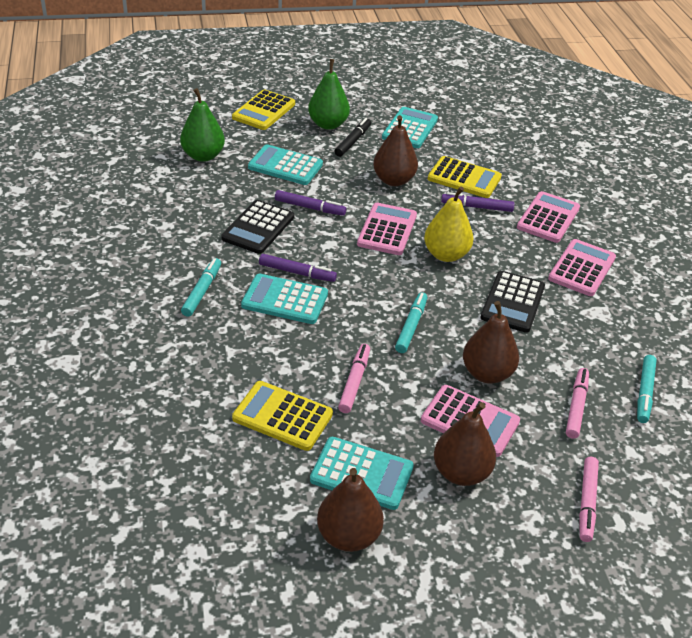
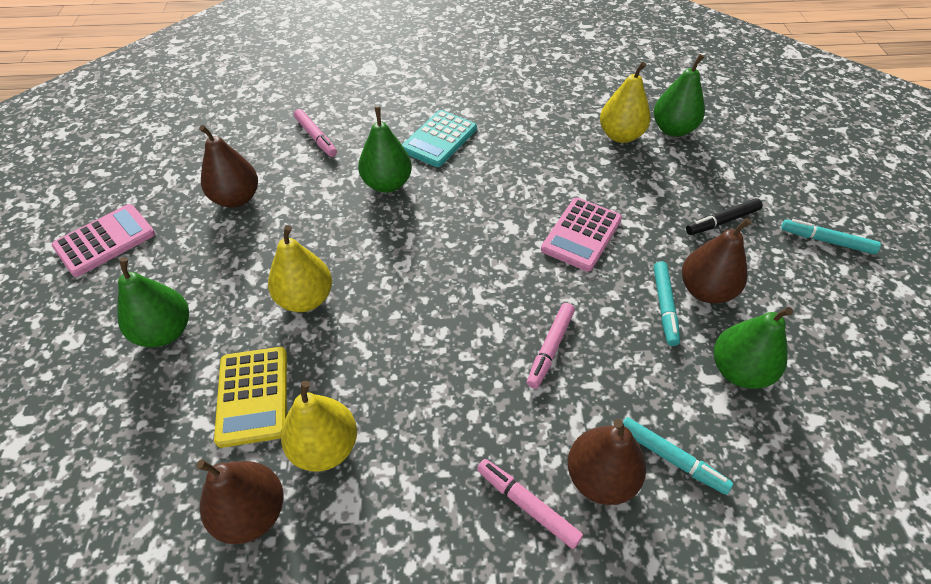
black calculator: [221,200,294,254] [481,271,545,333] = 2 -> none = 0
green pear: [180,88,225,162] [308,59,350,130] = 2 -> [117,258,189,347] [358,107,412,193] [654,54,705,137] [714,307,793,389] = 4
pink calculator: [357,203,417,255] [421,385,520,457] [517,191,580,243] [548,239,616,296] = 4 -> [52,204,155,277] [541,198,622,272] = 2
purple marker: [259,254,337,282] [275,190,346,216] [441,192,514,212] = 3 -> none = 0
turquoise calculator: [241,274,328,324] [248,144,323,185] [310,437,414,510] [382,107,438,148] = 4 -> [402,110,477,167] = 1
yellow calculator: [232,90,295,130] [232,381,333,451] [428,156,502,198] = 3 -> [214,347,287,448] = 1
yellow pear: [424,186,473,262] = 1 -> [268,225,332,312] [281,381,357,472] [600,62,651,143] = 3

